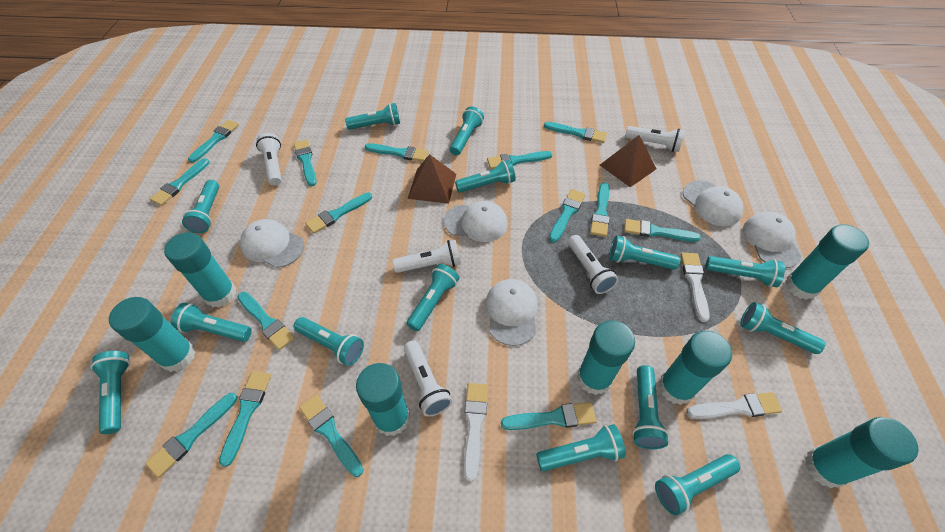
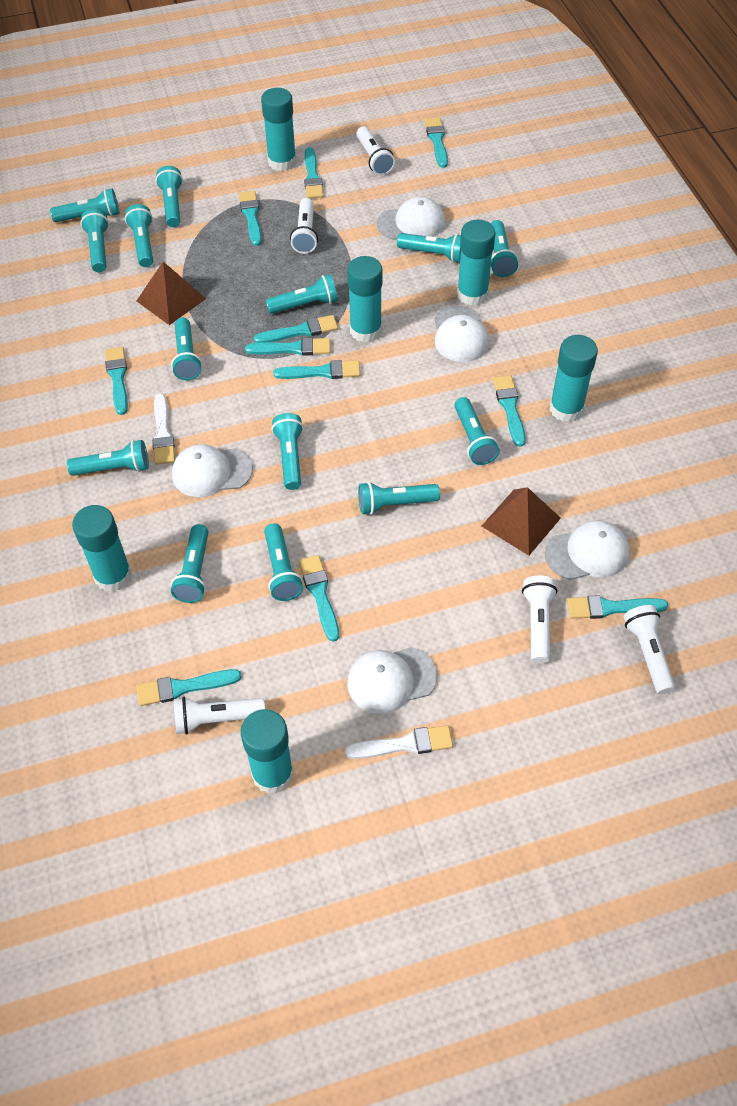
turquoise brush: [145,393,237,478] [150,158,209,206] [188,120,239,163] [219,371,271,467] [238,292,295,350] [294,139,317,187] [299,395,364,477] [305,192,372,234] [365,143,429,162] [487,151,552,169] [501,402,597,430] [544,122,607,143] [549,189,586,243] [590,182,610,237] [624,219,701,242] = 15 -> [105,347,128,415] [136,669,242,706] [239,190,262,246] [245,337,331,356] [254,315,338,343] [273,360,360,379] [299,555,339,642] [304,147,324,199] [425,117,448,168] [493,375,526,447] [567,595,668,619] = 11
turquoise glue stick: [109,297,196,372] [164,232,237,308] [356,363,410,436] [577,320,635,395] [659,331,732,405] [785,224,869,300] [805,417,919,488] = 7 -> [72,505,132,592] [241,709,293,794] [261,88,297,171] [347,256,383,343] [457,220,495,306] [550,335,598,422] = 6
white brush: [464,383,488,482] [681,253,710,322] [686,392,782,419] = 3 -> [152,393,175,465] [345,725,453,759] = 2

